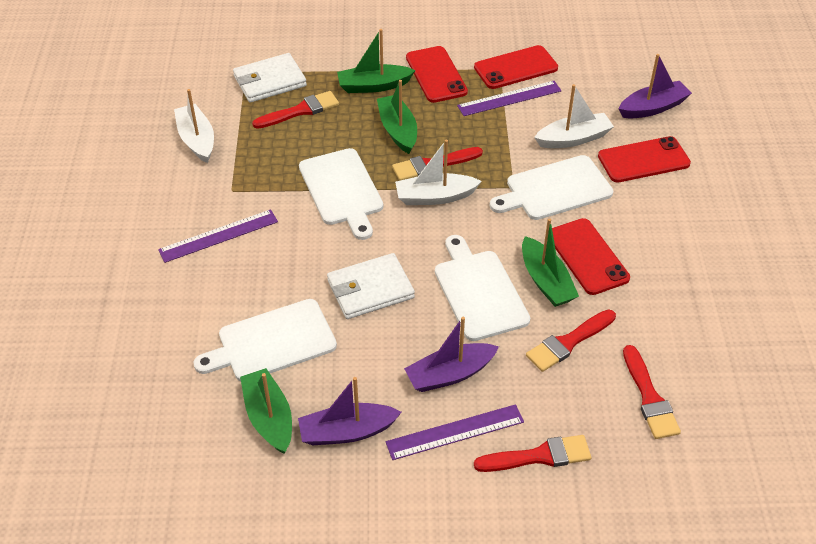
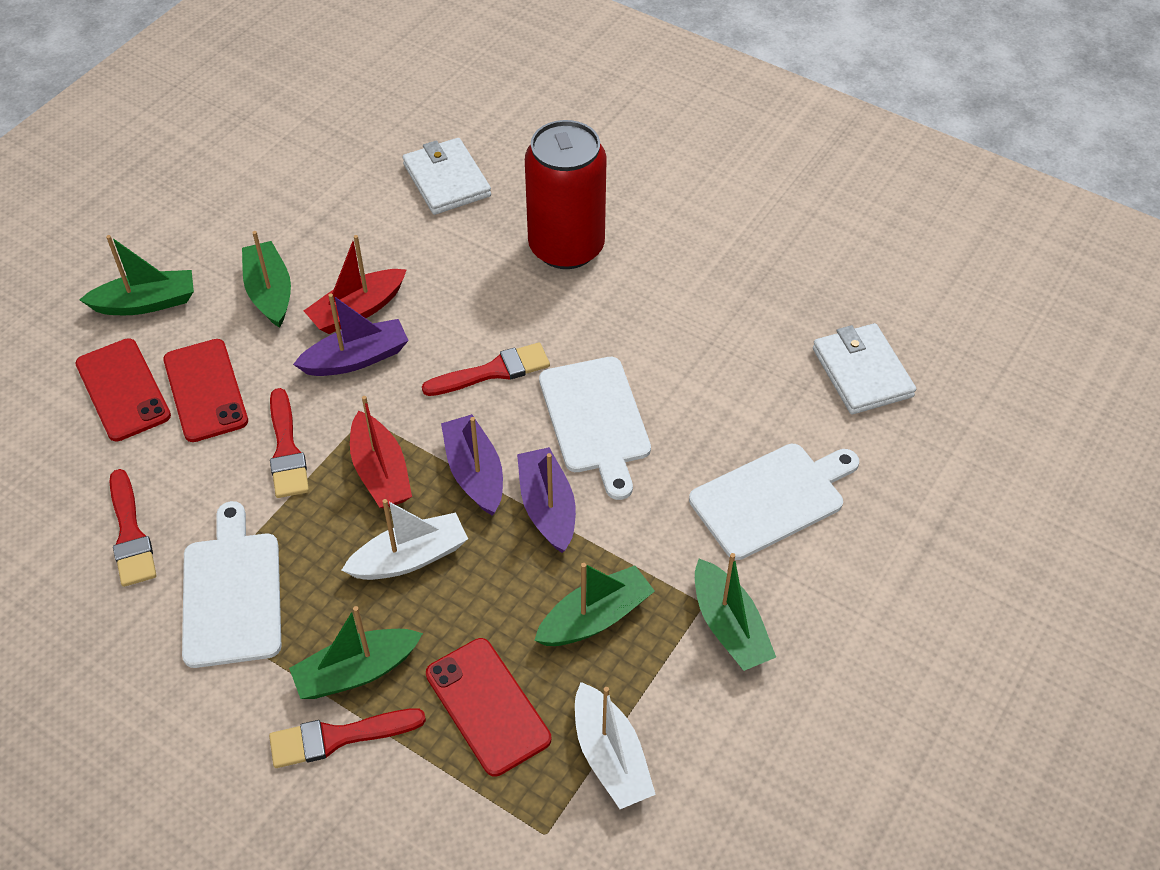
green boat: [240,368,292,454] [337,29,416,93] [377,80,417,154] [522,218,579,307] = 4 -> [79,235,194,315] [242,231,291,328] [289,606,423,699] [534,563,655,646] [695,553,776,671] = 5
purple ruler: [158,209,278,263] [386,404,524,460] [457,81,561,116] = 3 -> none = 0
red boat: none = 0 -> [304,235,407,334] [350,396,412,508] = 2
red brush: [252,91,339,129] [392,147,483,181] [474,435,591,472] [526,309,616,372] [623,345,681,439] = 5 -> [109,469,156,587] [269,708,426,768] [270,388,309,498] [422,343,550,396] = 4
red can: none = 0 -> [525,120,607,269] = 1
red phone: [406,46,468,103] [474,45,558,89] [552,218,630,295] [598,136,691,182] = 4 -> [75,338,171,442] [163,339,248,442] [426,638,551,777] = 3
white boat: [174,89,214,163] [395,140,482,205] [534,84,614,148] = 3 -> [341,499,468,580] [575,682,656,809] = 2
white cutting board: [193,299,337,381] [299,148,383,240] [435,235,530,341] [490,155,613,220] = 4 -> [182,501,282,668] [539,357,651,500] [689,444,859,560] = 3

